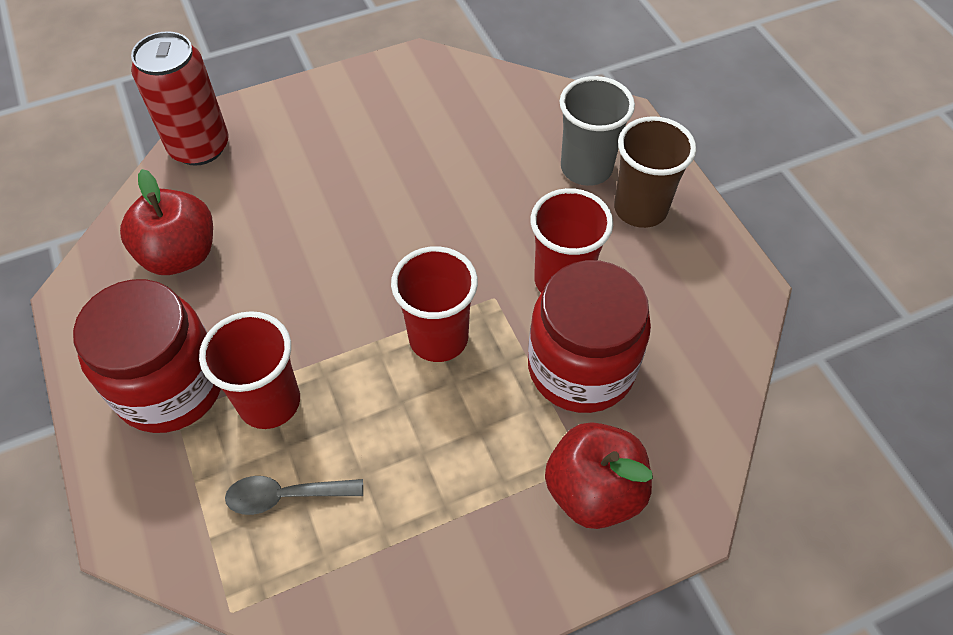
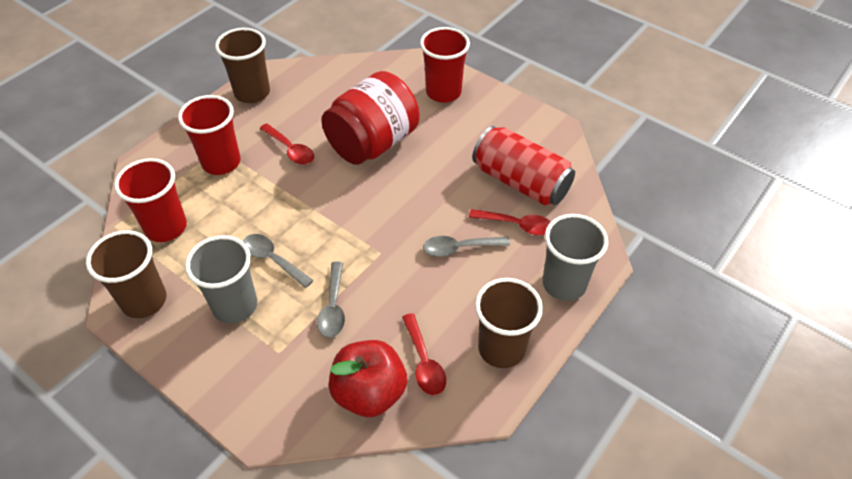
brown cup: [614,116,696,228] = 1 -> [86,230,167,318] [215,28,270,103] [475,278,543,368] = 3
grey cup: [560,76,635,186] = 1 -> [185,235,257,324] [543,214,608,301] = 2
grey spoon: [225,476,363,515] = 1 -> [243,234,313,288] [317,262,345,338] [423,236,510,257] = 3
red apple: [120,169,213,275] [545,422,653,529] = 2 -> [329,340,407,417] = 1
red jar: [73,279,221,433] [528,260,651,413] = 2 -> [321,71,419,165] = 1
red spoon: none = 0 -> [259,123,314,165] [402,313,446,395] [469,209,551,235] = 3

